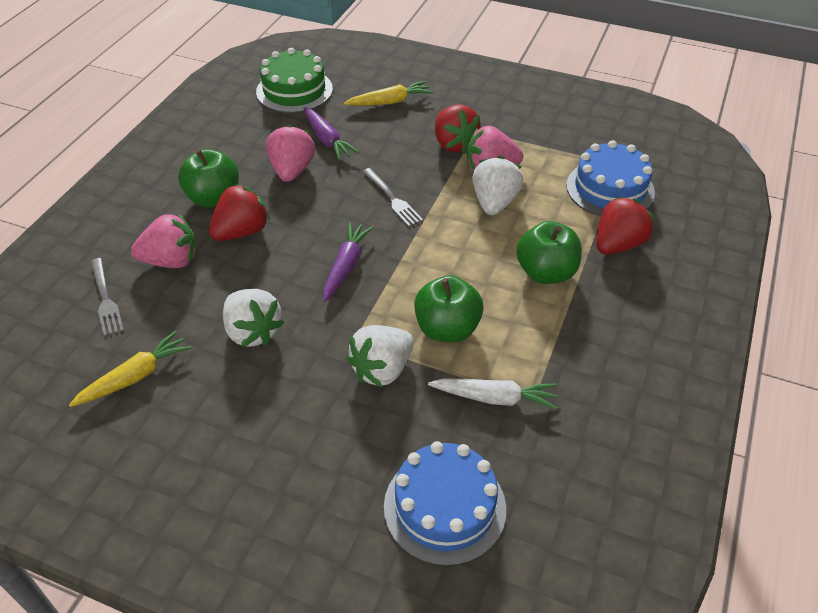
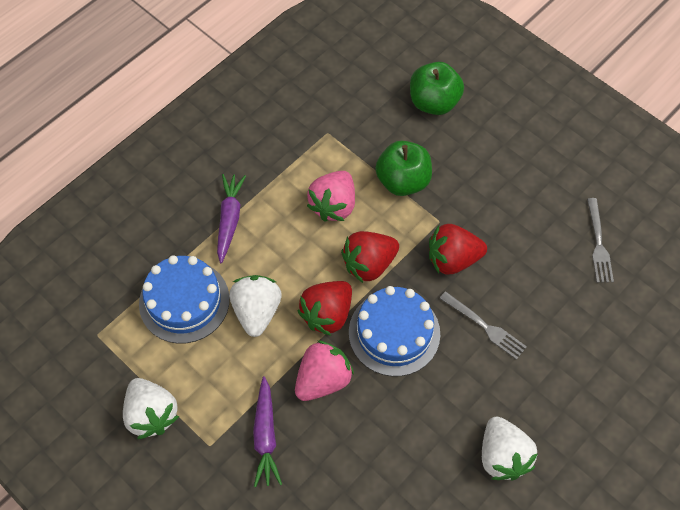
green apple: [178,149,239,208] [414,275,484,342] [516,221,582,284] = 3 -> [375,141,432,196] [410,62,464,115] = 2
green cake: [256,48,333,113] = 1 -> none = 0
pink strawberry: [131,213,197,268] [266,124,315,182] [467,126,524,170] = 3 -> [295,340,354,401] [307,171,355,222] = 2
white carrot: [428,379,558,410] = 1 -> none = 0
yellow carrot: [69,330,191,407] [344,81,433,106] = 2 -> none = 0

